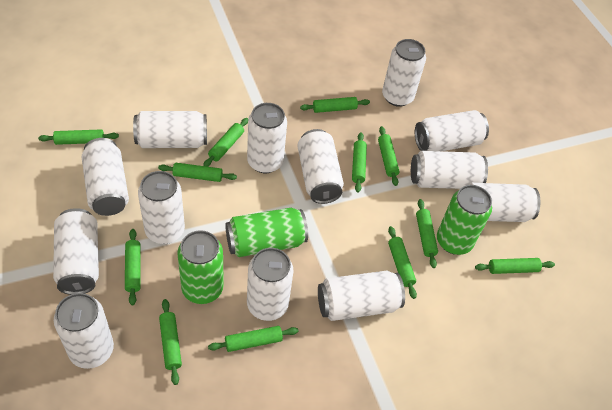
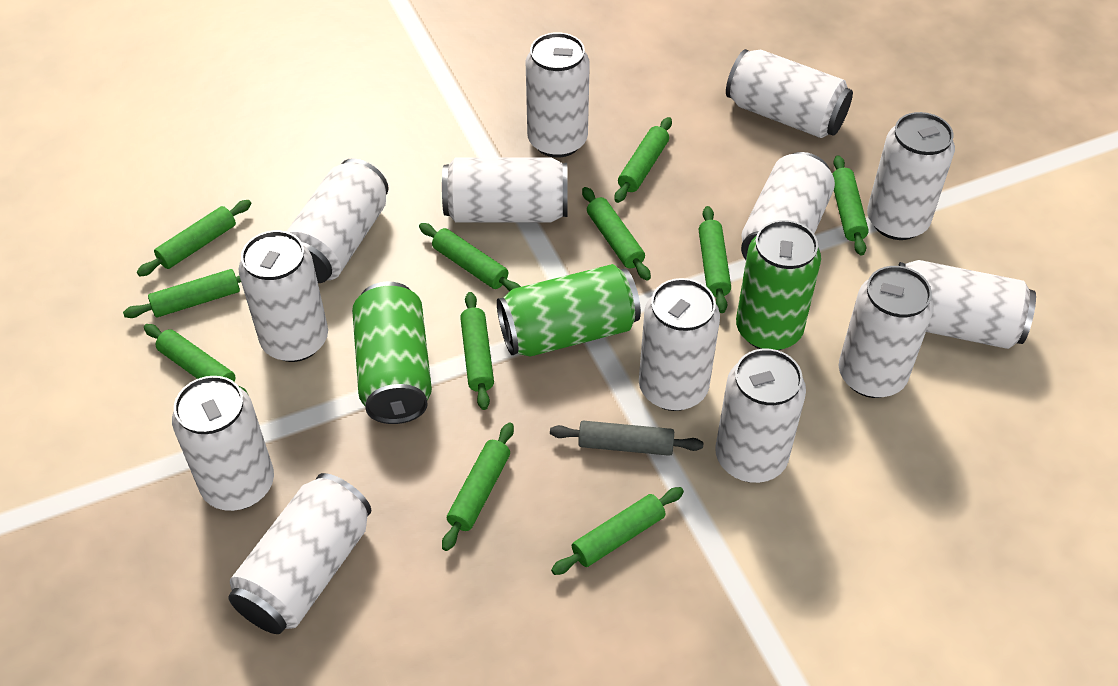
green rolling pin: [38,129,119,145] [125,229,141,305] [158,163,237,182] [159,299,182,385] [203,118,248,167] [208,326,299,352] [300,97,370,113] [352,132,367,193] [378,126,399,186] [388,226,417,299] [416,199,438,268] [475,258,555,274] = 12 -> [123,269,241,318] [137,200,251,277] [144,324,248,394] [419,223,521,292] [442,423,514,551] [460,292,494,410] [551,487,684,575] [582,187,651,281] [614,117,672,203] [699,206,731,313] [832,155,869,256] = 11
grey rolling pin: none = 0 -> [550,421,703,456] = 1

